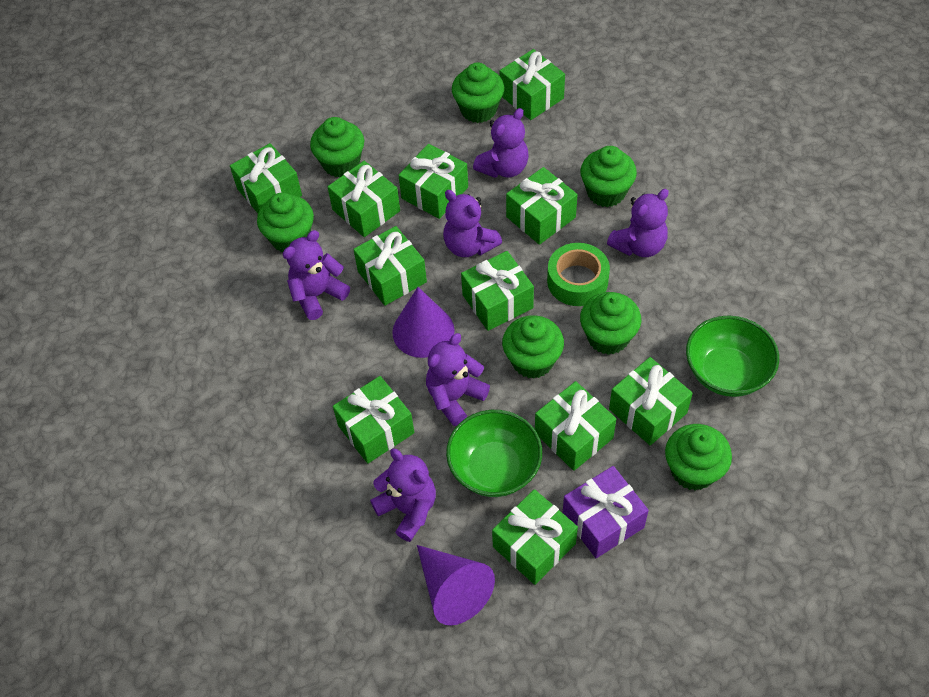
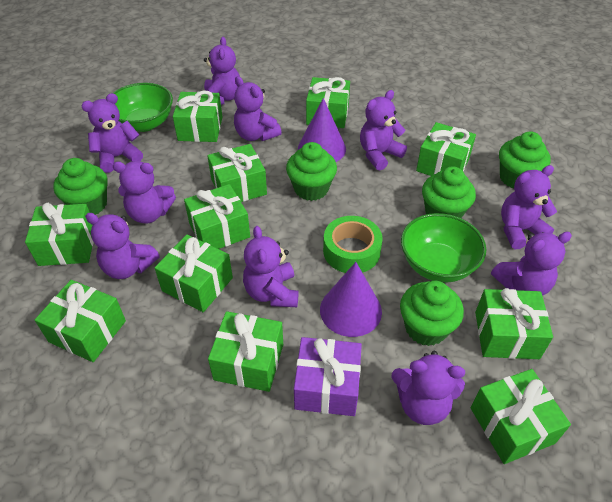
green cupcake: [257,193,314,252] [310,117,364,178] [452,63,504,123] [502,315,564,379] [580,146,637,207] [580,292,641,355] [665,424,732,491] = 7 -> [53,158,108,215] [286,142,337,201] [400,281,464,346] [422,166,476,218] [499,131,551,188] = 5
purple teddy bear: [283,230,350,320] [370,448,436,542] [426,333,490,426] [443,190,502,257] [473,108,529,178] [607,189,669,257] = 6 -> [81,93,143,173] [85,213,160,279] [113,161,176,224] [204,37,240,105] [234,76,282,141] [243,226,299,307] [360,90,407,171] [391,351,465,425] [491,232,572,296] [501,165,557,249] = 10

